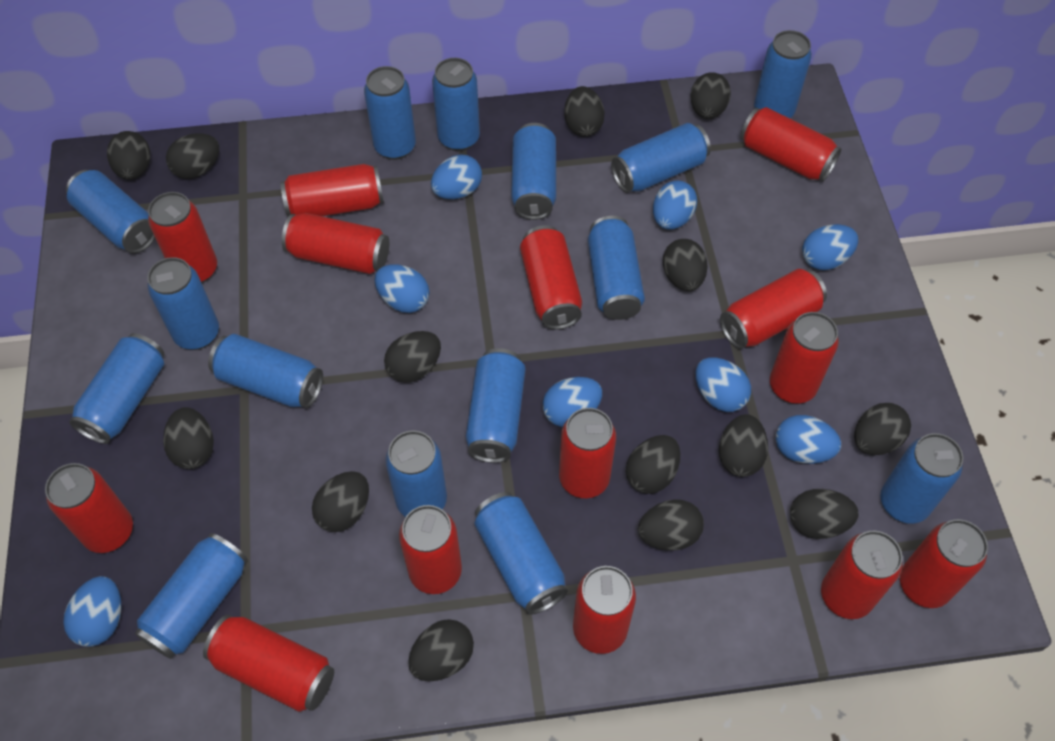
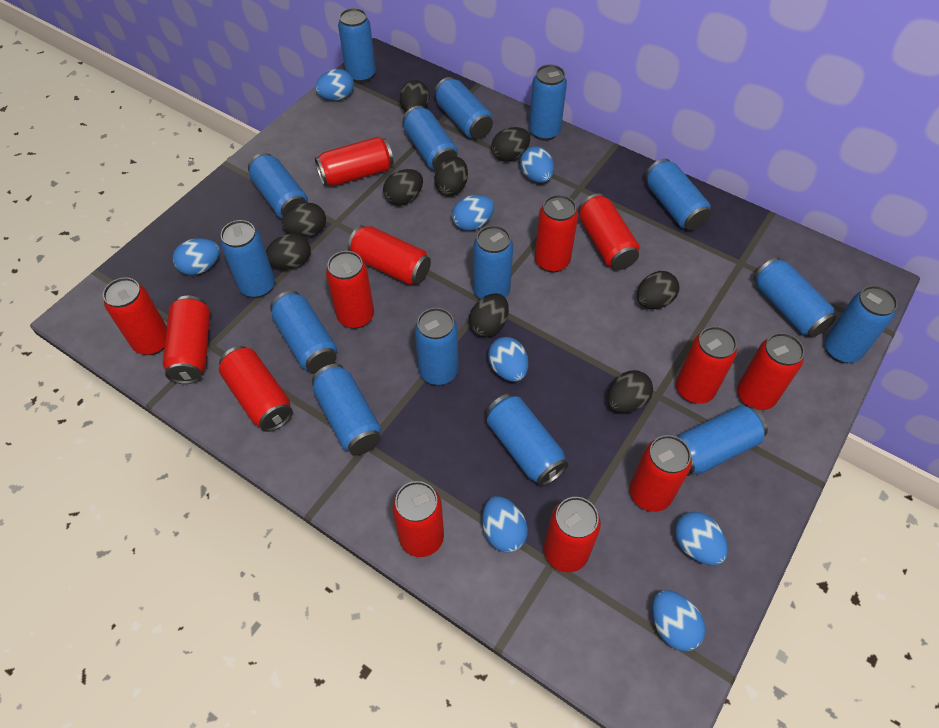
black egg: [107,131,150,179] [163,407,214,469] [166,133,219,179] [312,471,369,532] [384,331,441,383] [408,619,474,681] [564,86,605,137] [626,435,681,494] [638,499,704,551] [663,239,708,291] [690,72,731,119] [719,414,768,477] [790,489,859,539] [854,403,911,455] = 14 -> [266,233,311,269] [281,203,326,237] [383,169,423,205] [400,80,430,112] [434,157,468,196] [469,293,509,337] [491,127,530,161] [608,370,653,413] [637,271,679,309] = 9
red can: [45,463,133,553] [148,192,217,283] [203,615,334,712] [280,164,384,217] [282,213,389,274] [399,505,462,594] [520,225,582,330] [559,408,616,498] [573,566,636,654] [720,269,827,349] [740,107,842,182] [770,312,839,404] [821,530,902,619] [900,519,988,608] = 14 -> [103,277,167,355] [163,296,210,384] [219,346,293,432] [315,137,394,186] [326,251,374,329] [348,225,431,285] [392,481,444,557] [535,195,578,273] [544,497,601,572] [578,194,640,270] [630,435,692,512] [676,326,737,404] [737,333,804,410] = 13

